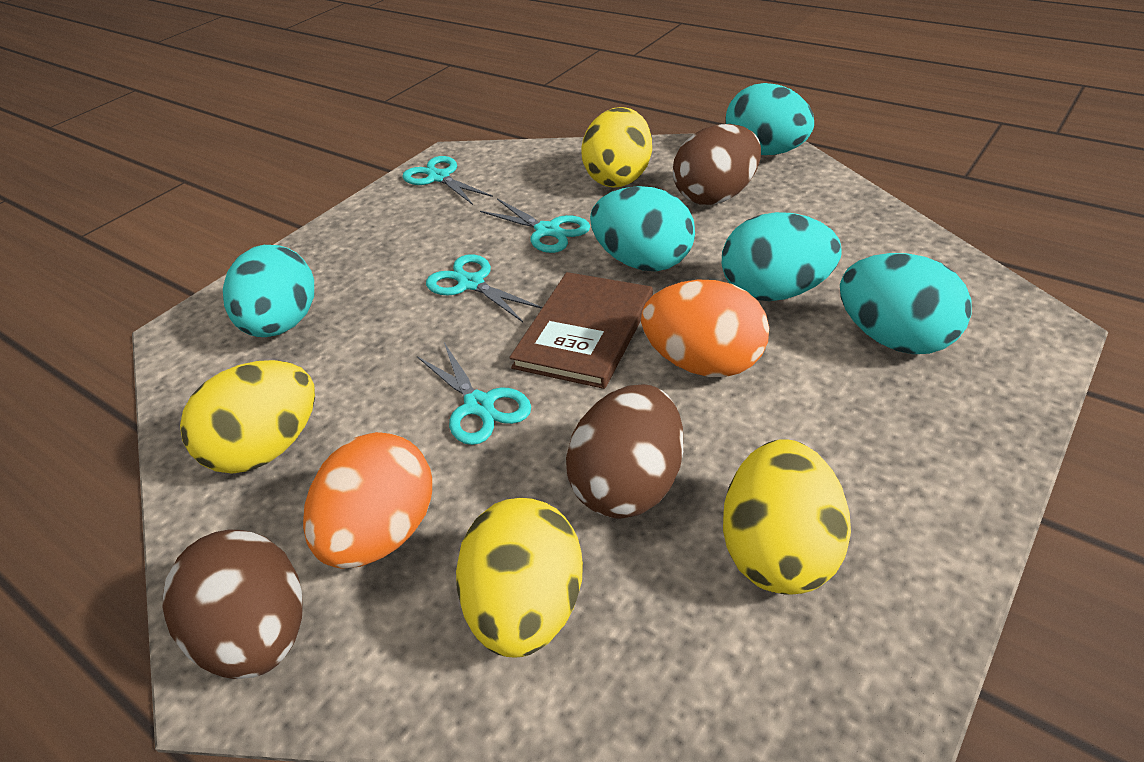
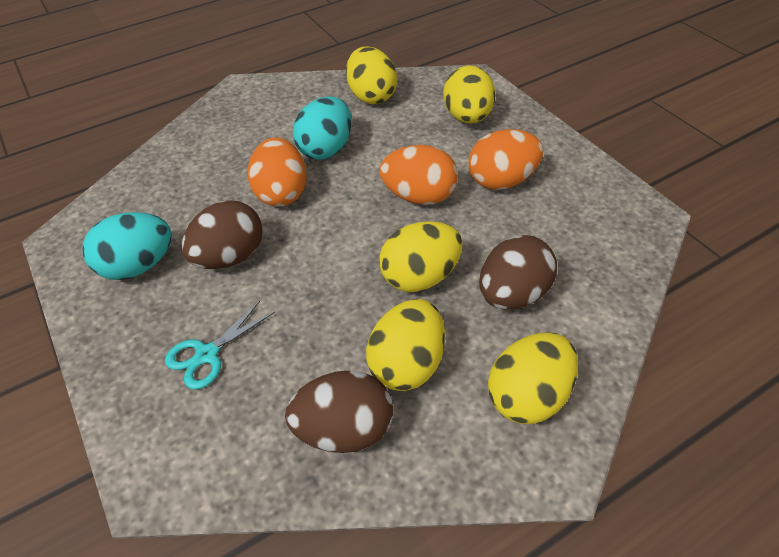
brown book: [509,272,653,389] = 1 -> none = 0
orange egg: [303,432,432,569] [641,280,769,377] = 2 -> [248,138,307,207] [380,145,458,205] [468,129,543,190] = 3
turquoise egg: [223,245,314,337] [590,186,695,271] [722,212,841,301] [725,83,814,155] [840,253,972,354] = 5 -> [82,212,172,280] [293,96,352,160] = 2
turquoise scissors: [402,156,493,205] [417,343,531,445] [426,254,543,322] [480,199,590,253] = 4 -> [165,301,275,390] = 1
yellow egg: [180,360,315,474] [456,498,583,658] [581,107,652,187] [723,439,851,595] = 4 -> [346,46,397,105] [366,299,445,391] [379,221,462,292] [443,65,495,123] [488,332,578,424] = 5

